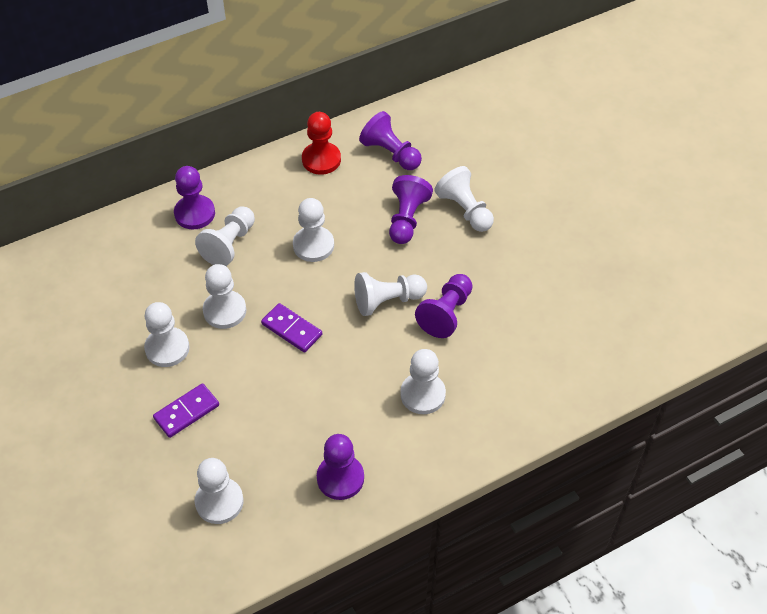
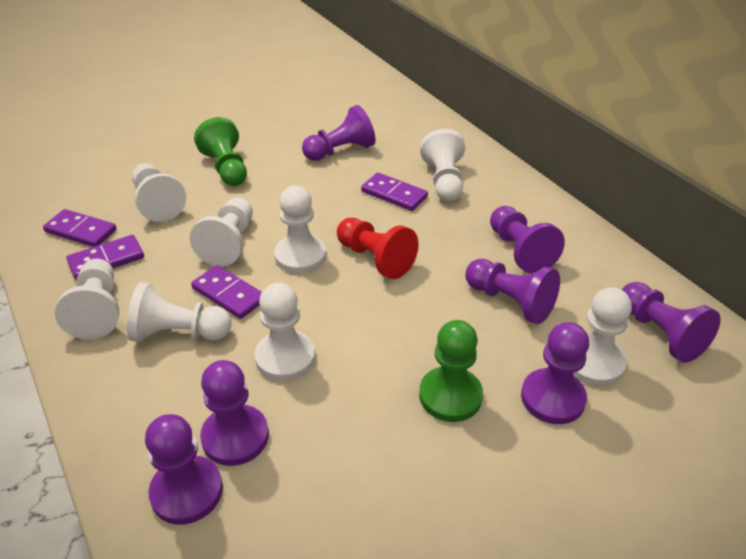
green pawn: none = 0 -> [194,117,247,186] [419,320,483,422] = 2
purple domino: [153,383,219,438] [261,303,322,352] = 2 -> [43,209,117,247] [66,235,144,280] [191,265,262,319] [361,173,428,211] = 4
purple pawn: [174,166,215,229] [317,434,364,500] [359,111,422,170] [389,175,433,244] [415,274,473,338] = 5 -> [145,414,223,525] [200,360,269,466] [302,105,376,161] [465,259,560,324] [490,206,565,274] [521,322,589,424] [622,282,721,363] = 7

